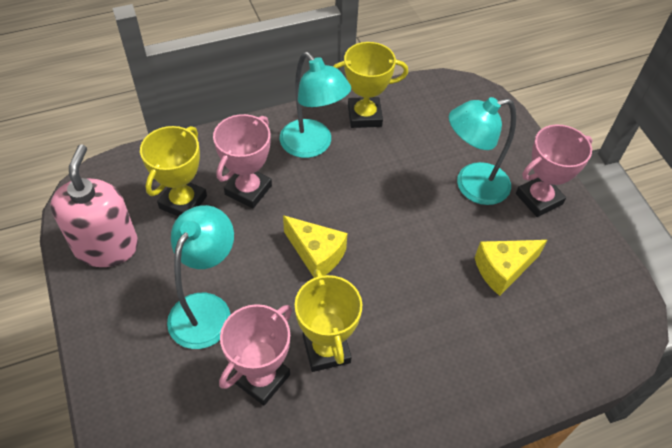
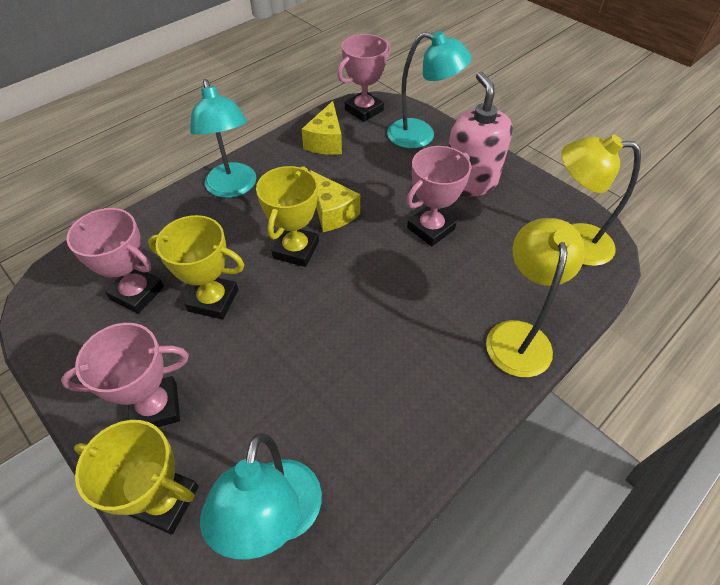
pink trophy: [213,114,272,208] [219,304,292,405] [516,124,592,217] = 3 -> [61,323,189,427] [67,208,164,314] [337,34,391,122] [406,146,471,246] = 4
yellow lamp: none = 0 -> [486,218,585,377] [561,135,641,266] = 2

